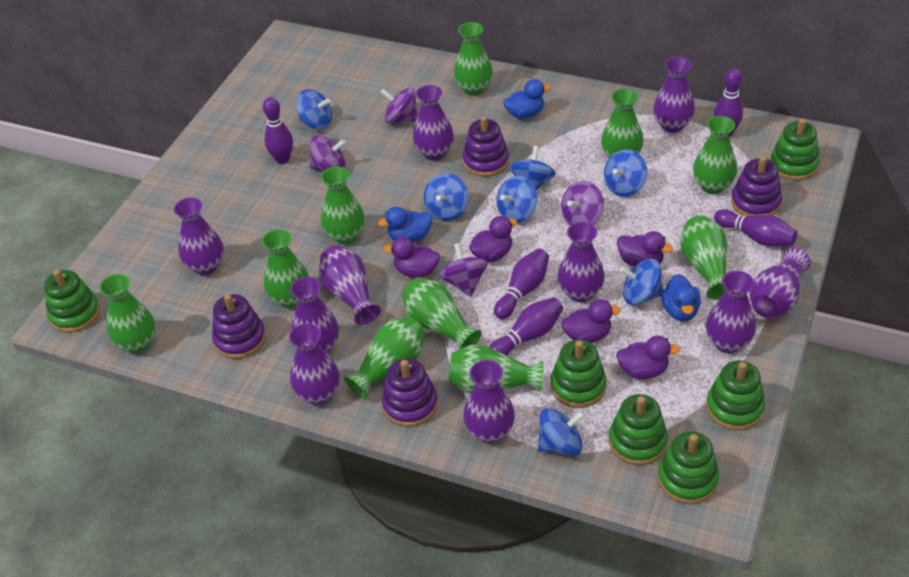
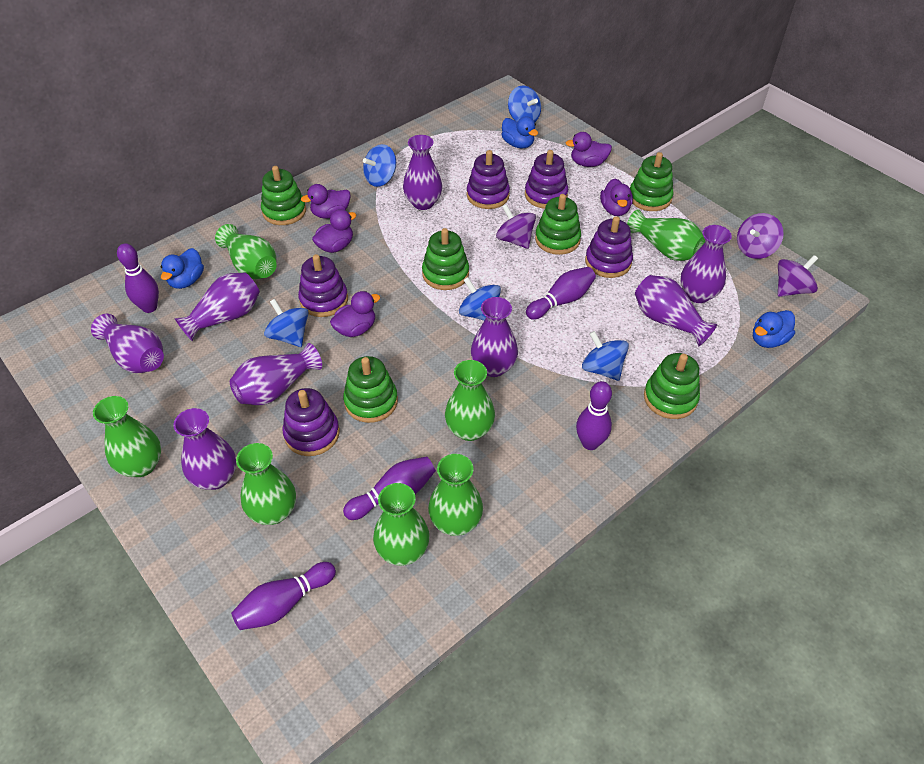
blue spinning top: [296,89,332,130] [424,173,469,221] [497,176,537,223] [509,146,556,190] [538,408,585,456] [604,149,647,197] [620,259,663,305] = 7 -> [264,299,309,347] [363,144,396,187] [459,277,501,321] [508,86,541,122] [582,331,629,381] = 5
green vase: [99,274,156,353] [262,229,309,308] [321,167,365,244] [344,316,426,399] [402,278,482,350] [449,345,543,393] [454,22,493,96] [601,88,643,158] [680,215,727,300] [693,116,737,194] = 10 -> [93,396,161,477] [215,224,277,279] [236,443,296,525] [373,483,430,566] [428,454,483,536] [445,360,495,441] [627,209,705,261] = 7
purple spinning top: [310,135,346,171] [380,87,418,123] [439,243,488,297] [561,181,604,226] = 4 -> [496,204,536,249] [737,213,784,259] [778,255,818,297] = 3
purple stacking toy: [212,294,266,359] [382,358,438,427] [463,116,509,177] [731,156,782,216] = 4 -> [283,388,340,456] [298,254,348,317] [467,150,510,209] [525,150,568,209] [585,216,633,278] = 5
purple vase: [174,198,224,275] [289,323,340,405] [290,277,339,354] [319,245,381,325] [413,85,454,160] [463,360,515,443] [558,222,605,302] [653,57,695,133] [706,271,756,353] [749,248,811,318] = 10 -> [91,314,164,373] [173,408,236,490] [175,272,260,341] [230,343,322,405] [403,135,442,210] [471,297,518,377] [635,275,718,346] [680,225,732,303] = 8

